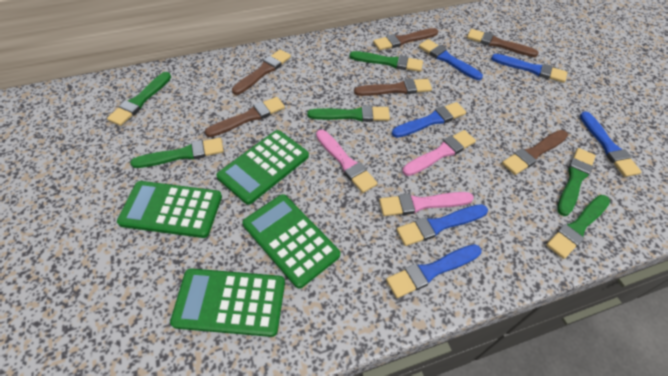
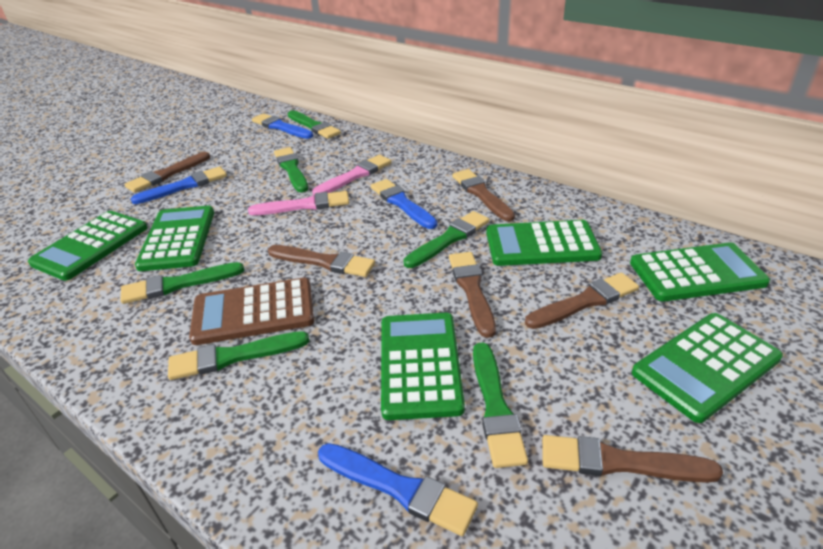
blue brush: [386,244,482,298] [392,102,466,138] [396,204,488,246] [419,39,483,80] [491,54,568,83] [580,111,641,177] = 6 -> [131,166,227,204] [252,113,313,139] [318,443,478,536] [371,179,437,229] = 4
brown calculator: none = 0 -> [189,278,314,345] = 1
green calculator: [117,181,222,238] [170,268,285,337] [216,130,309,205] [242,194,340,289] = 4 -> [28,211,148,281] [135,206,214,271] [381,313,465,420] [486,220,602,266] [630,242,770,301] [632,313,783,423] = 6
pink brush: [316,130,378,193] [379,192,474,216] [403,130,476,176] = 3 -> [248,191,349,215] [312,155,391,196] = 2

